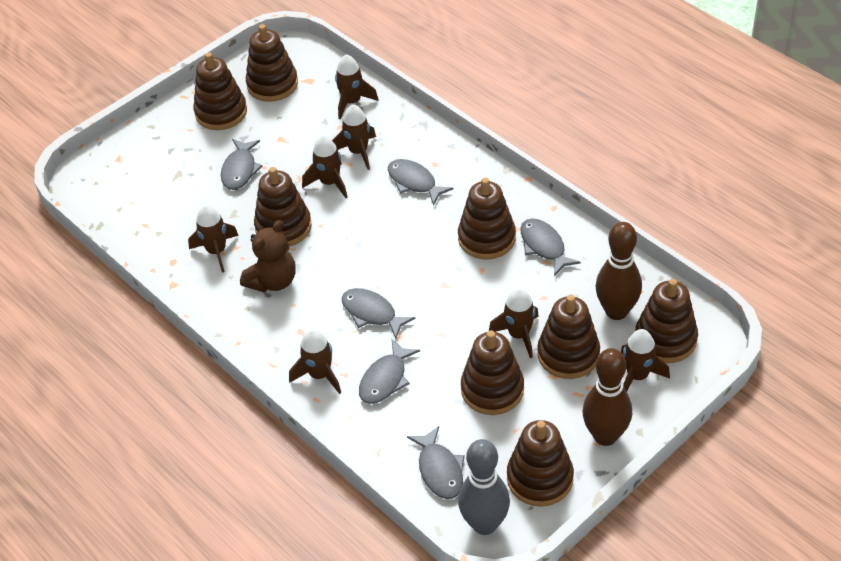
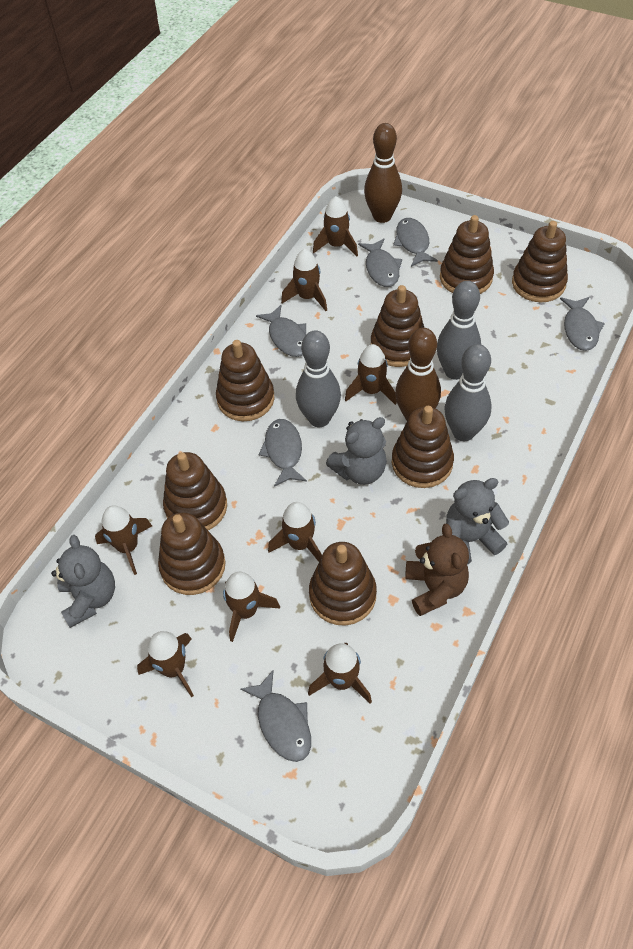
brown rocket: [188,205,239,273] [289,329,341,394] [302,135,347,198] [332,104,376,170] [335,55,379,120] [489,288,539,358] [621,329,670,392] = 7 -> [95,505,152,575] [137,631,194,698] [223,572,280,642] [268,502,322,562] [281,249,327,311] [308,643,372,704] [313,196,358,257] [345,344,397,405] = 8
grey bowling pin: [458,439,510,535] = 1 -> [296,330,341,427] [437,281,481,380] [444,344,492,441] = 3
grey teddy bear: none = 0 -> [51,535,115,628] [326,417,387,485] [446,478,509,564] = 3

